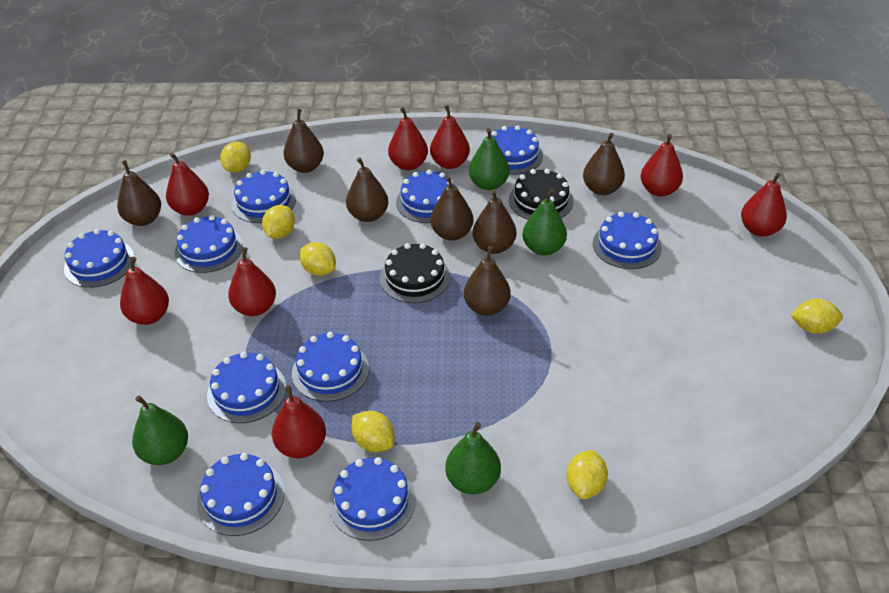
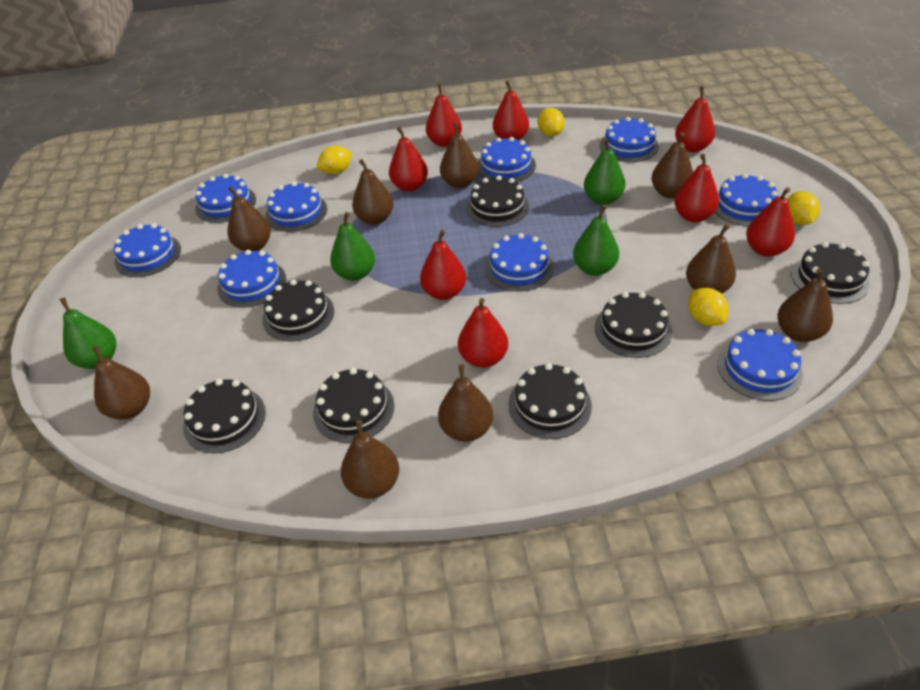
black cake: [380,243,450,303] [509,169,574,220] = 2 -> [183,379,266,453] [262,280,334,342] [313,368,394,443] [466,175,529,227] [508,363,592,439] [595,292,672,358] [791,242,870,304] = 7
blue cake: [64,229,135,288] [174,215,243,273] [197,453,284,536] [207,352,286,423] [231,170,296,223] [292,332,369,402] [329,457,416,541] [396,170,454,223] [491,125,543,175] [593,212,662,269] = 10 -> [114,223,181,277] [195,174,256,223] [217,250,286,308] [266,182,327,232] [478,137,536,182] [485,233,554,292] [600,117,659,162] [715,173,778,226] [717,329,803,401] = 9
brown pear: [117,160,161,226] [283,109,324,173] [346,157,388,222] [430,176,473,241] [464,246,511,316] [473,189,517,254] [583,133,625,195] = 7 -> [93,346,150,419] [228,186,271,251] [341,420,399,499] [352,159,393,225] [438,364,493,442] [440,122,479,188] [652,132,693,198] [686,224,736,294] [777,268,833,342] = 9
yellow lemon: [220,141,251,173] [262,205,295,239] [300,242,336,276] [352,411,395,452] [566,450,608,499] [791,299,843,334] = 6 -> [316,146,352,174] [538,108,564,136] [688,288,729,326] [787,191,820,225] = 4

